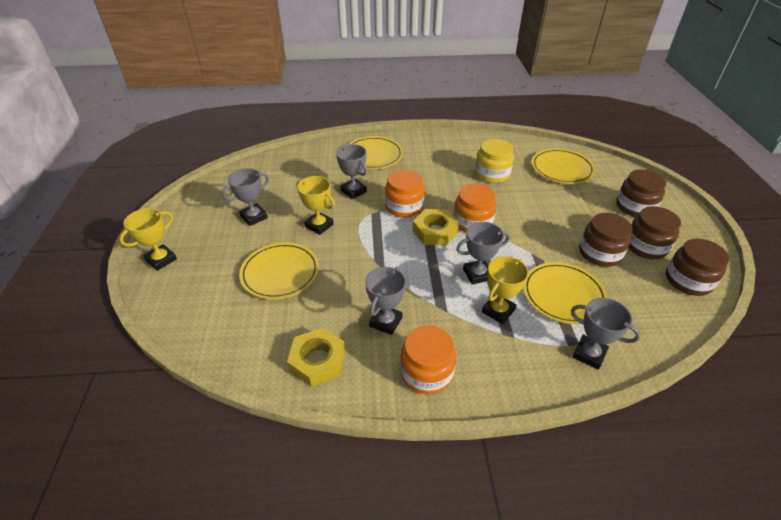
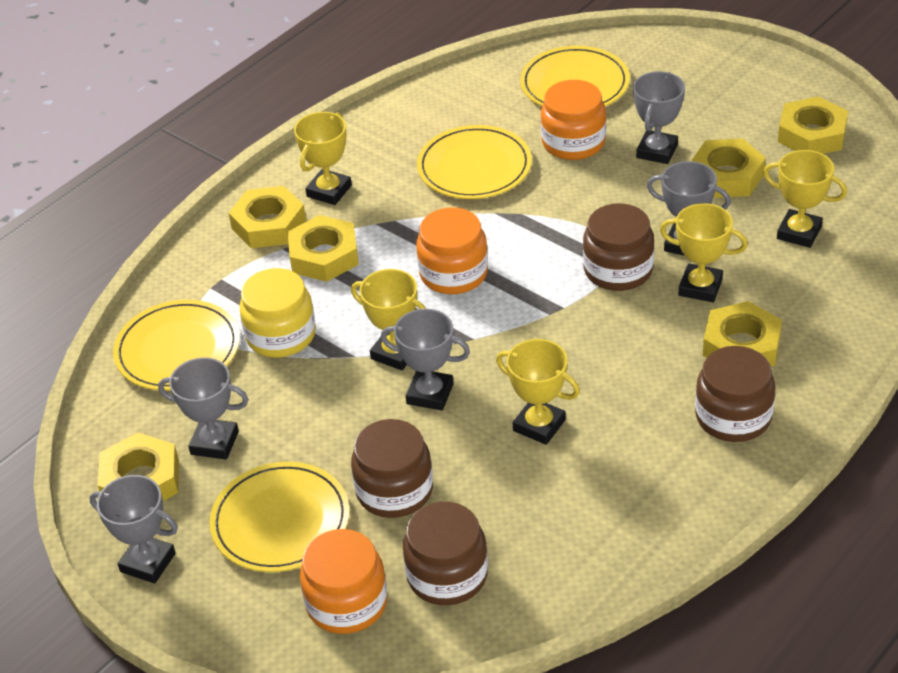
yellow nut: [287,328,346,387] [413,209,459,246] = 2 -> [98,433,179,501] [229,186,306,248] [288,215,359,282] [691,138,766,198] [703,301,782,367] [778,96,848,154] = 6
yellow trophy: [119,208,177,271] [296,176,335,235] [482,256,529,324] = 3 -> [294,112,352,205] [351,269,427,370] [496,339,580,445] [660,203,748,302] [763,150,847,248] = 5

